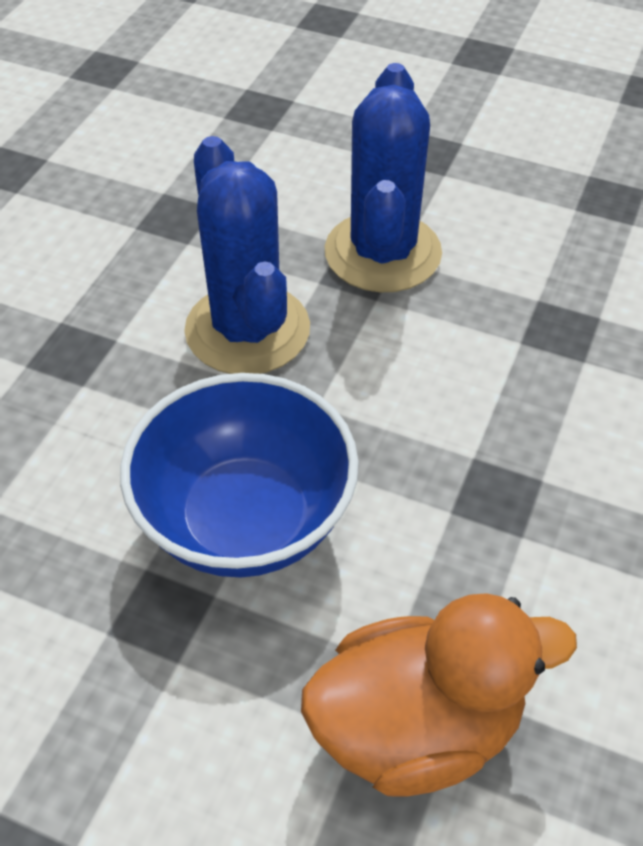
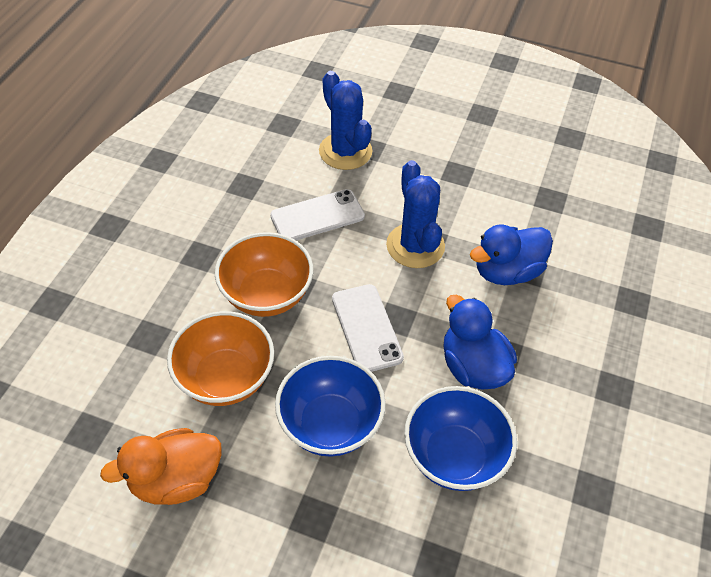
blue bowl: [120,373,359,578] = 1 -> [275,356,386,457] [404,386,517,491] = 2
blue duck: none = 0 -> [443,295,517,389] [470,225,553,285] = 2
orange bowl: none = 0 -> [167,311,274,406] [215,232,313,317] = 2
white phone: none = 0 -> [270,189,365,240] [332,284,404,372] = 2

